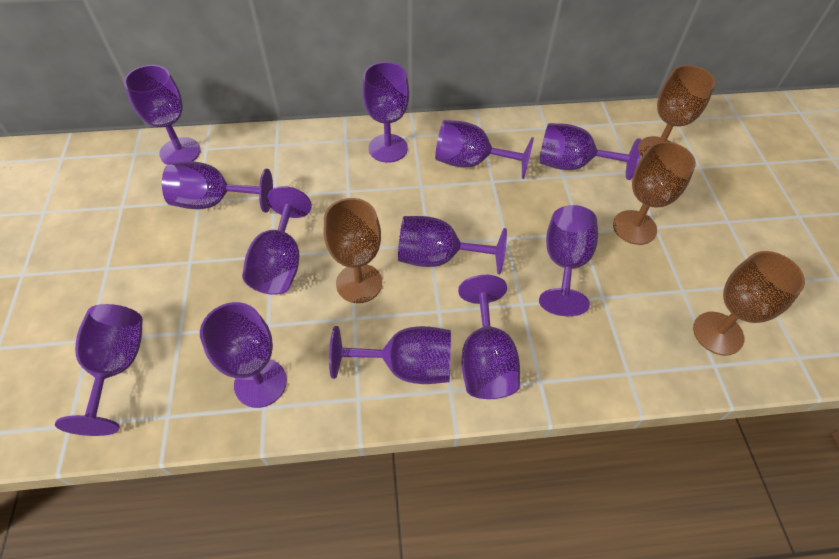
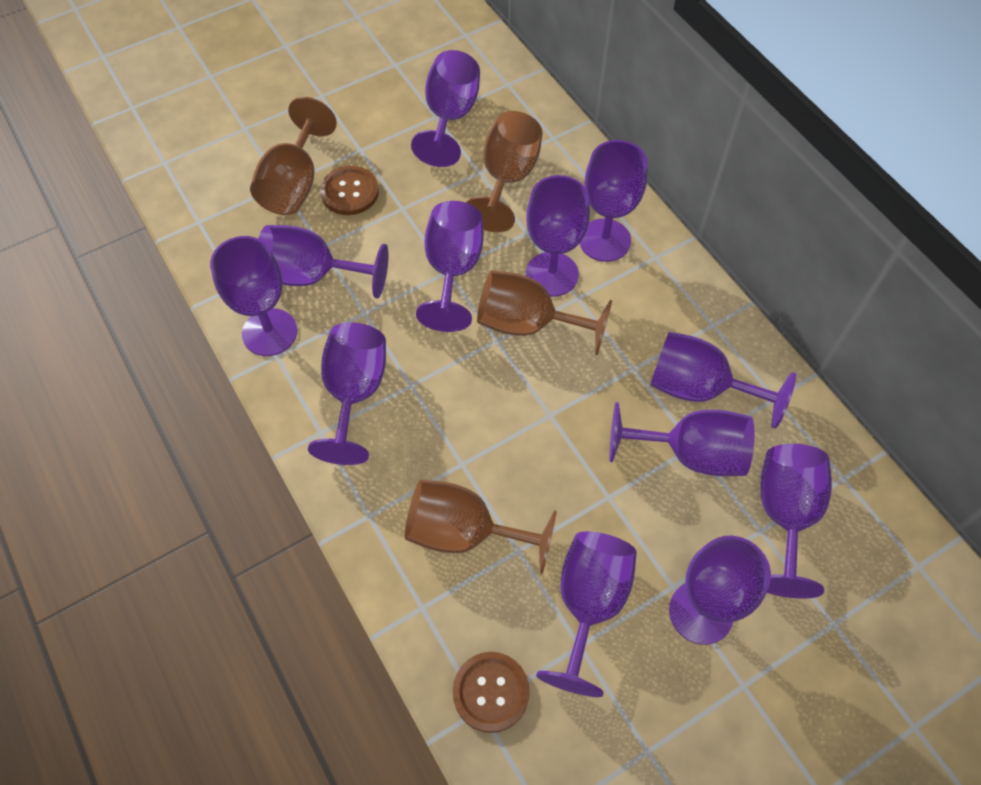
brown button: none = 0 -> [320,166,379,215] [453,652,530,733] = 2

